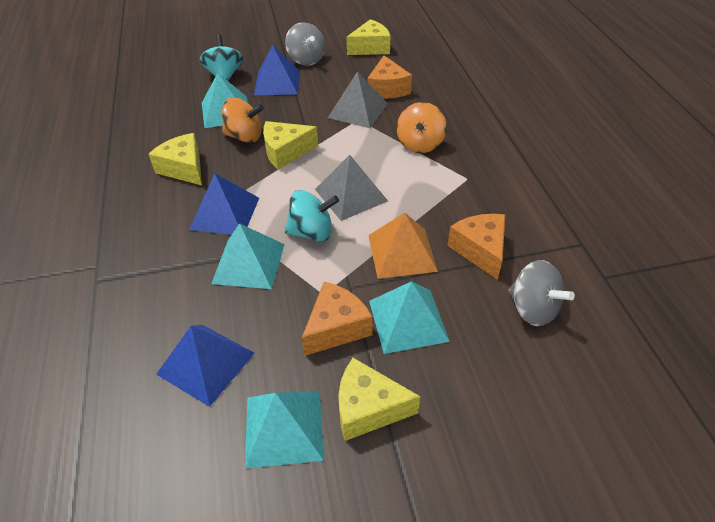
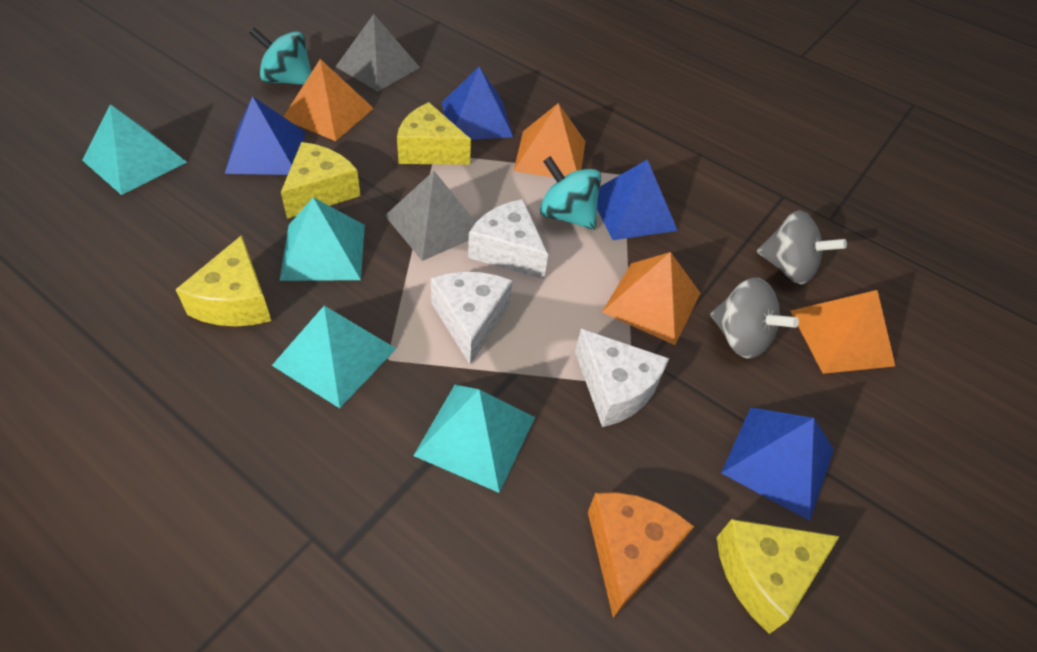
blue pyramid: [156,325,254,407] [189,174,259,235] [254,45,300,95] = 3 -> [225,96,305,175] [442,67,513,140] [597,159,678,240] [721,407,834,521] = 4
orange cheese: [302,282,373,356] [367,55,412,99] [448,214,505,280] = 3 -> [588,492,694,618] = 1
orange pyramid: [368,212,438,279] = 1 -> [284,59,374,141] [514,103,586,178] [602,252,701,345] [790,290,895,374] = 4
orange spinning top: [222,98,264,143] [397,102,447,153] = 2 -> none = 0
white cheese: none = 0 -> [431,272,513,365] [468,199,548,279] [575,329,669,427] = 3

